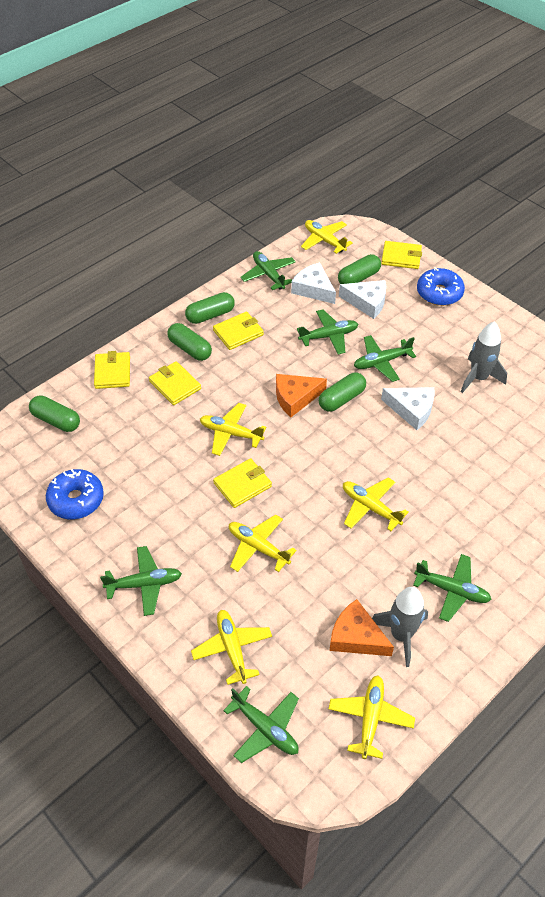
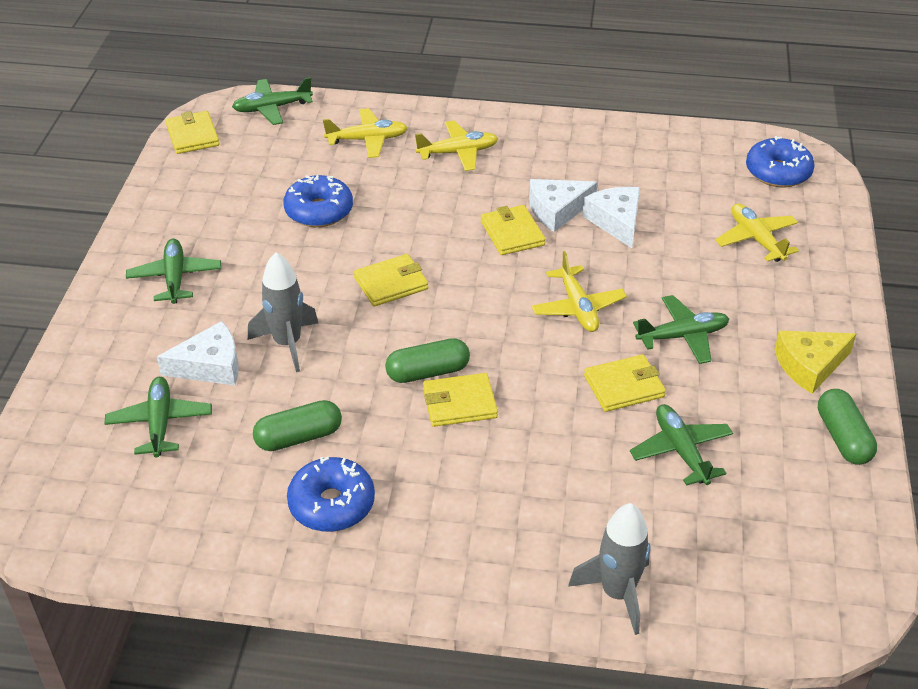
blue donut: [46,469,104,519] [417,267,465,306] = 2 -> [283,175,353,227] [287,457,375,532] [746,136,815,187] = 3
green capsule: [29,396,80,432] [167,323,212,361] [185,292,235,324] [319,373,366,412] [338,254,381,284] = 5 -> [253,400,342,451] [385,338,470,383] [818,389,877,465] = 3
green plane: [100,546,182,616] [223,686,299,763] [240,251,296,290] [297,309,358,354] [354,335,416,382] [413,554,492,622] = 6 -> [104,377,212,458] [126,239,221,304] [232,77,313,125] [630,404,733,486] [633,295,729,364] = 5
orange cheese: [276,374,327,417] [329,599,394,656] = 2 -> none = 0
yellow cheese: none = 0 -> [774,331,856,394] = 1
yellow plane: [191,610,272,685] [200,403,266,456] [229,514,297,572] [301,220,353,254] [329,675,415,759] [343,477,409,531] = 6 -> [323,108,408,158] [415,121,498,171] [531,251,627,332] [715,203,799,262] = 4

